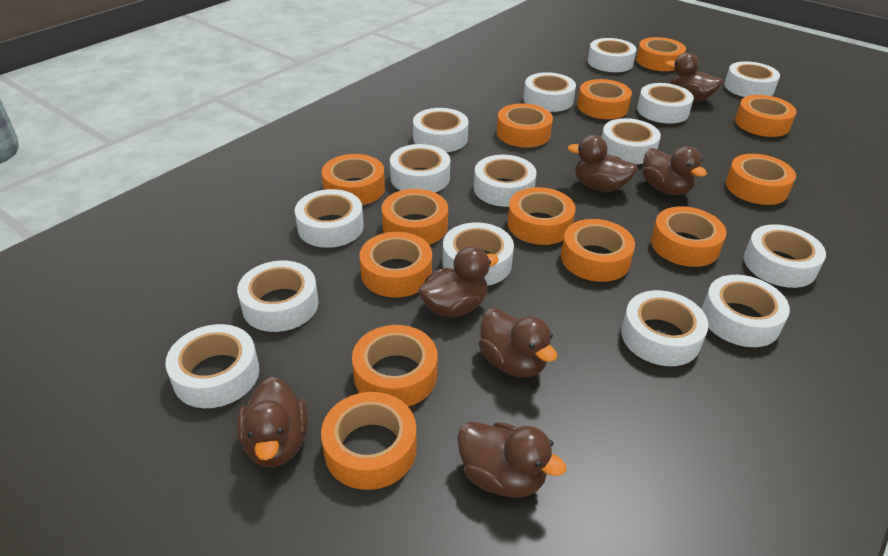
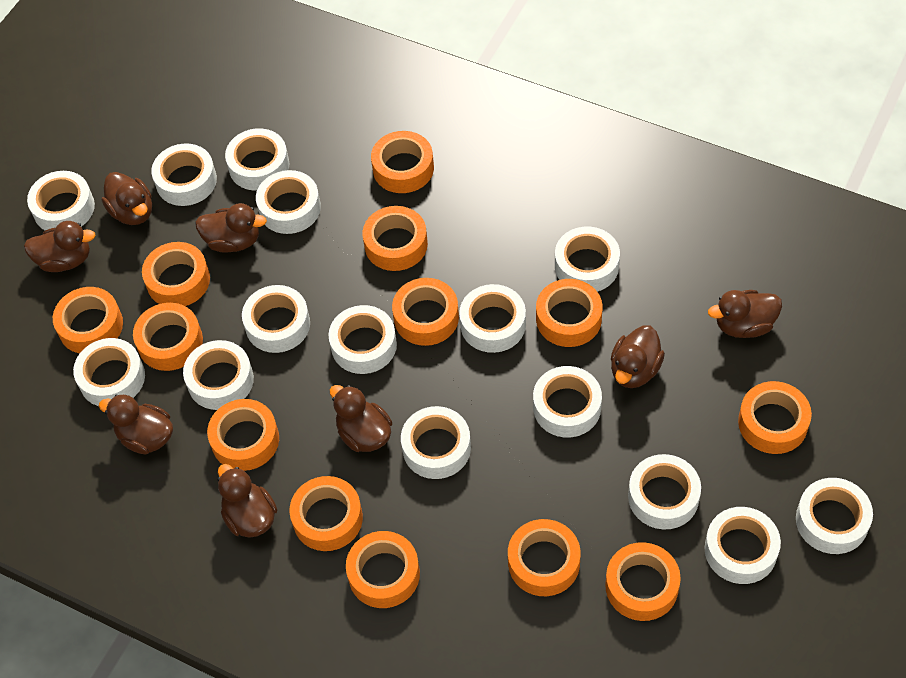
brown duck: [237,376,308,467] [418,246,499,318] [457,421,566,498] [478,308,557,377] [568,135,638,192] [643,146,707,195] [666,53,723,101] = 7 -> [24,221,95,272] [99,395,173,455] [102,172,152,225] [195,203,267,253] [217,464,277,538] [330,385,392,452] [611,326,665,388] [708,290,782,338] = 8

